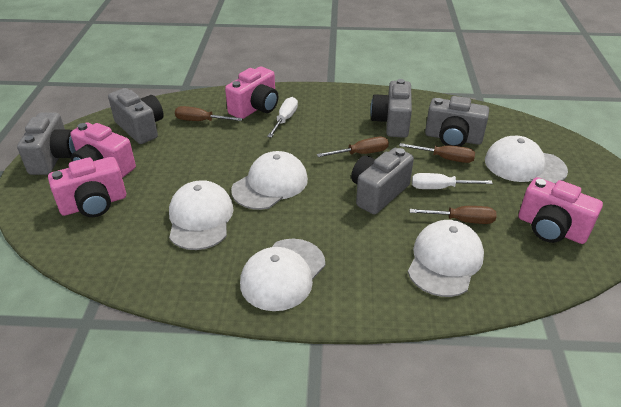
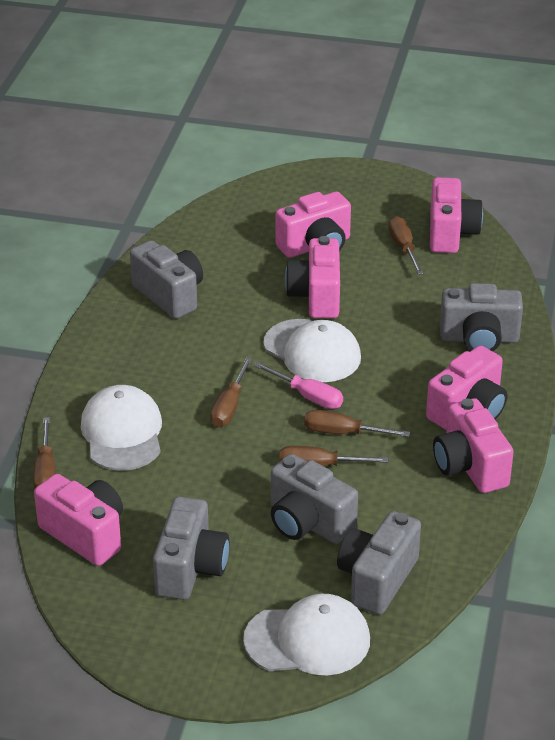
brown screwdriver: [175,106,243,121] [317,137,389,157] [399,143,475,163] [410,206,496,224] = 4 -> [33,417,56,490] [210,357,252,427] [280,446,388,466] [304,410,410,437] [388,216,424,275] = 5
pink camera: [48,157,126,217] [70,122,136,178] [225,66,279,119] [518,177,603,244] = 4 -> [34,474,123,566] [276,191,351,258] [285,236,340,318] [426,346,507,430] [430,177,483,253] [433,398,514,493] = 6
pink screwdriver: none = 0 -> [254,362,343,409] = 1
white cap: [169,180,234,250] [231,151,308,210] [240,239,325,311] [408,220,484,297] [485,136,568,184] = 5 -> [81,385,162,471] [243,594,370,675] [263,319,361,382] = 3
white screwdriver: [267,97,298,138] [412,173,493,189] = 2 -> none = 0

